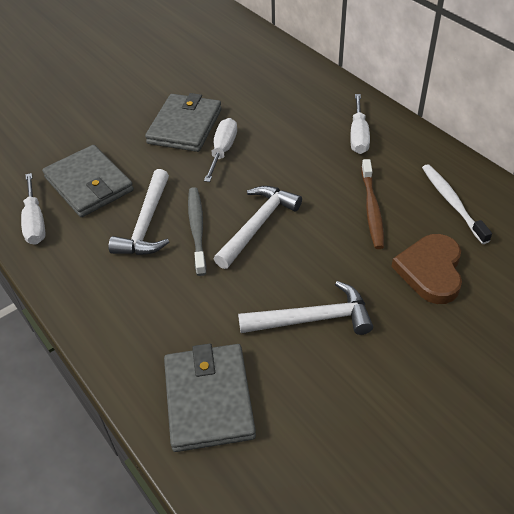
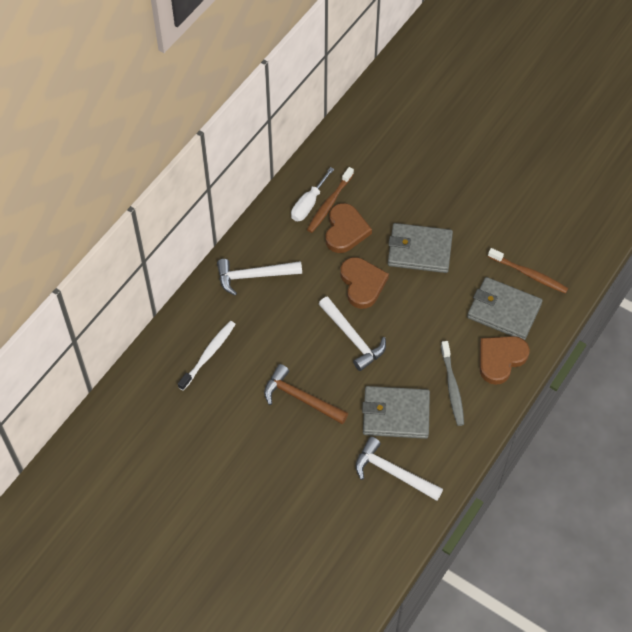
brown hammer: none = 0 -> [264,364,348,424] = 1
brown heart: [391,234,462,304] = 1 -> [325,203,372,253] [340,257,389,309] [480,336,530,385] = 3
brown toothbrush: [361,159,384,249] = 1 -> [307,167,354,233] [488,248,569,294] = 2
white screwdriver: [21,173,45,245] [204,118,237,182] [350,94,370,154] = 3 -> [291,167,334,221] = 1

